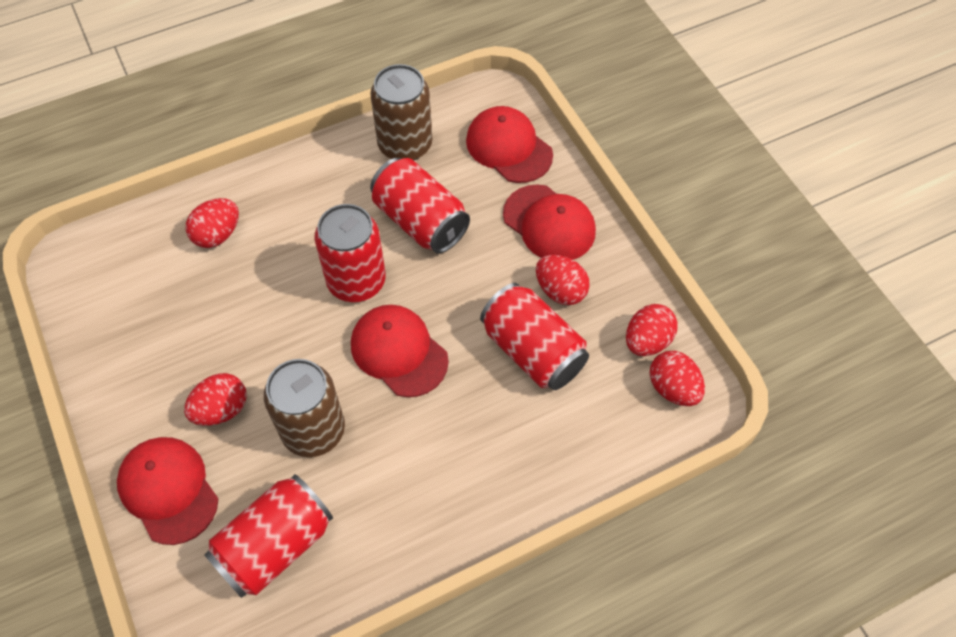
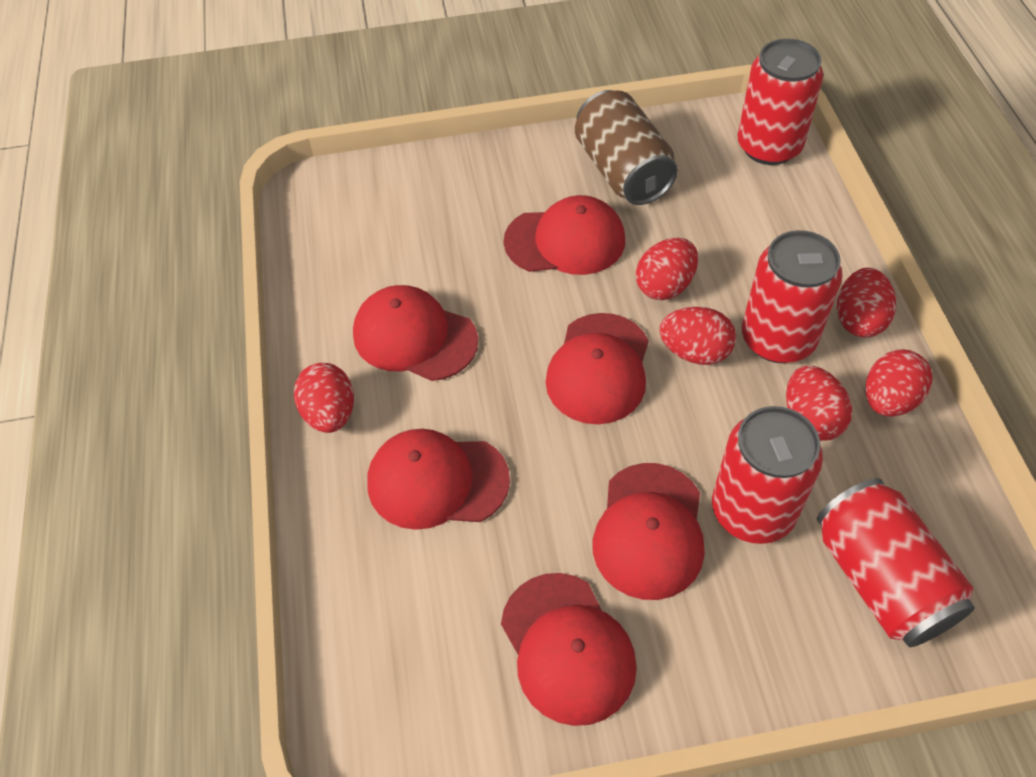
brown can: [264,359,345,457] [370,64,432,160] = 2 -> [575,90,678,205] = 1
red cap: [117,437,219,545] [351,305,449,397] [466,106,553,183] [503,184,596,260] = 4 -> [353,285,478,381] [367,429,510,530] [501,573,637,726] [504,195,625,275] [545,313,649,424] [593,463,705,600] = 6
red egg: [184,373,247,426] [186,198,239,248] [536,254,590,305] [626,304,678,356] [649,351,705,406] = 5 -> [294,363,354,433] [636,238,698,300] [660,307,736,365] [786,366,852,441] [837,268,896,337] [865,349,933,417] = 6

